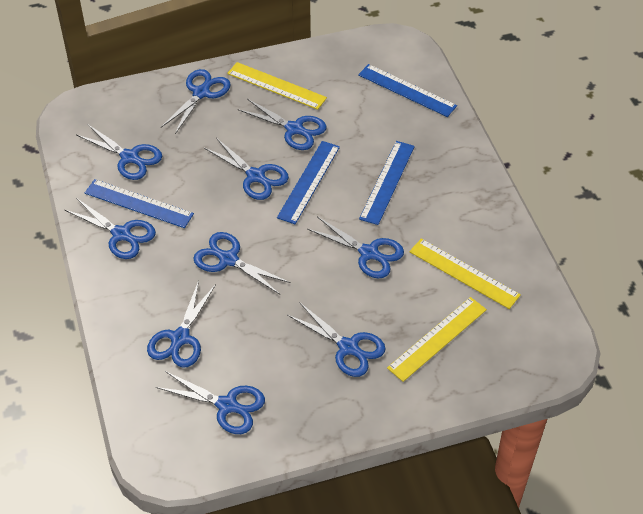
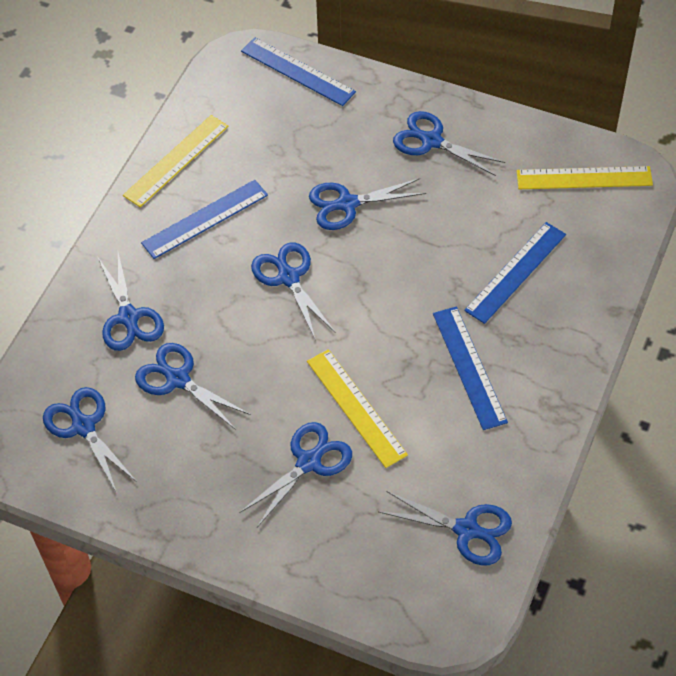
blue scissors: [65,198,156,259] [77,124,162,180] [147,280,216,368] [156,371,265,434] [161,69,231,134] [193,232,291,294] [204,138,289,200] [238,99,327,150] [287,302,386,377] [307,217,404,279] = 10 -> [43,387,137,493] [97,252,164,351] [135,343,251,430] [239,422,352,527] [251,242,335,338] [309,178,426,230] [378,491,512,565] [393,111,505,176] = 8

